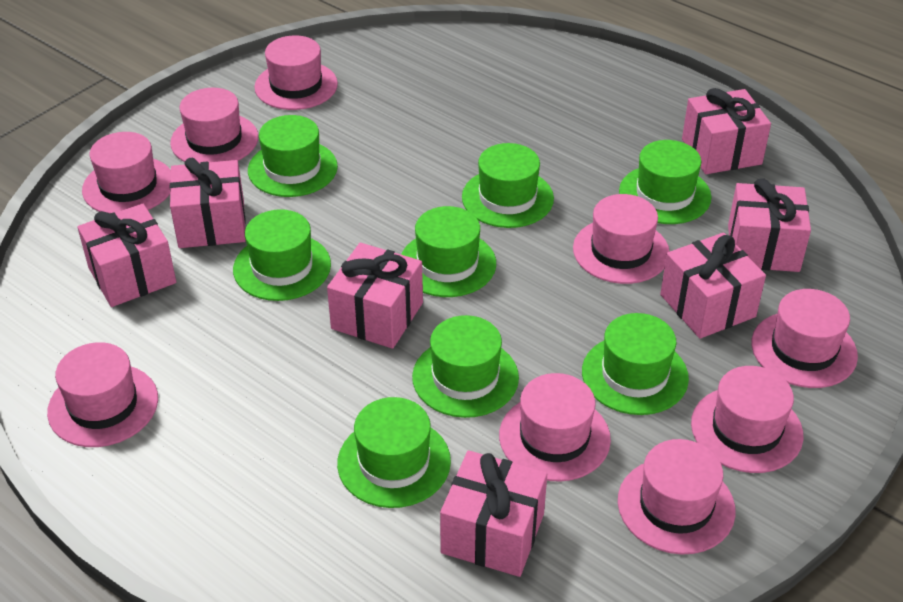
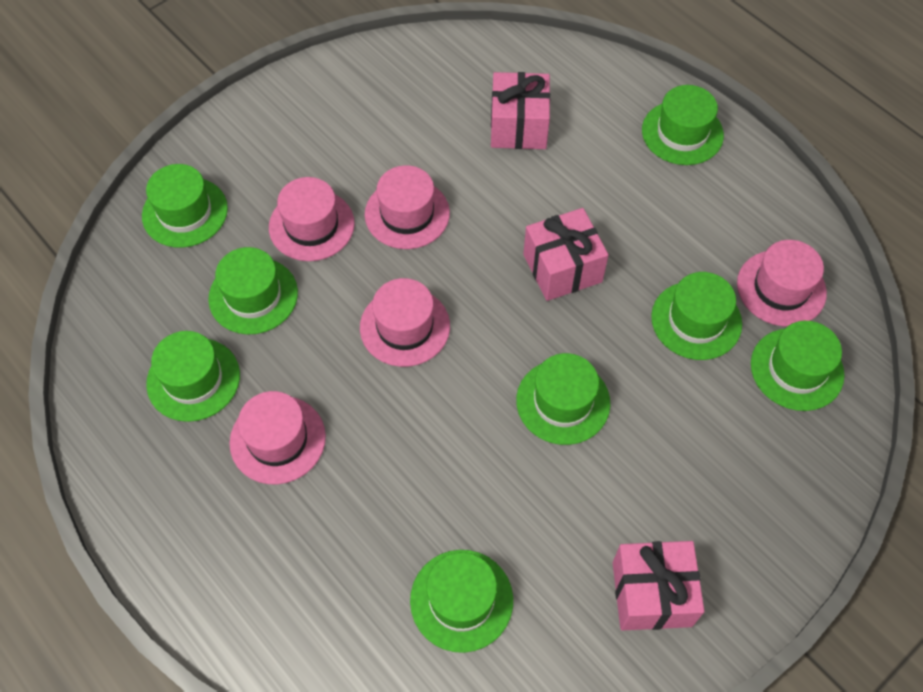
pink gift: [77,204,176,307] [170,158,246,248] [327,243,423,349] [440,450,547,577] [660,232,766,339] [682,88,771,174] [728,178,811,272] = 7 -> [491,72,551,149] [523,208,609,301] [613,541,704,631] = 3
pink hat: [47,342,158,447] [82,132,171,213] [170,88,258,163] [254,35,338,110] [499,373,611,481] [573,194,670,284] [618,439,736,555] [691,366,803,473] [751,289,858,388] = 9 -> [229,391,326,484] [269,177,355,261] [360,278,450,367] [365,165,450,249] [737,240,827,326] = 5

